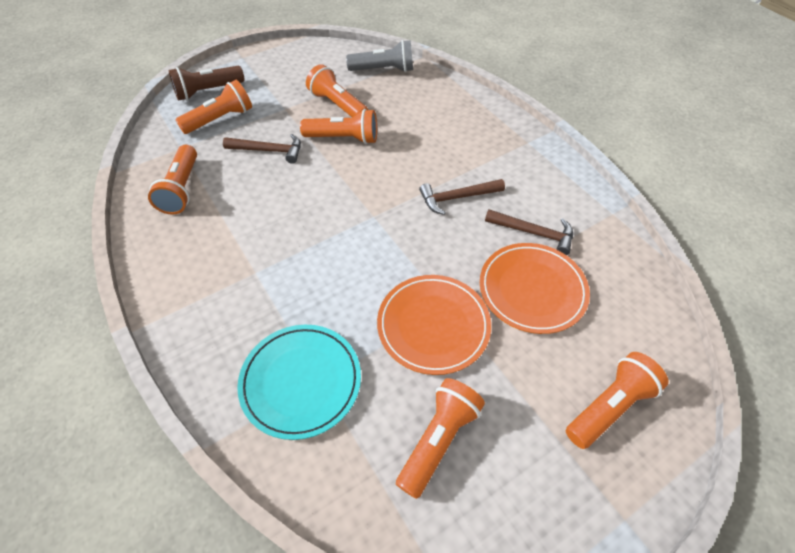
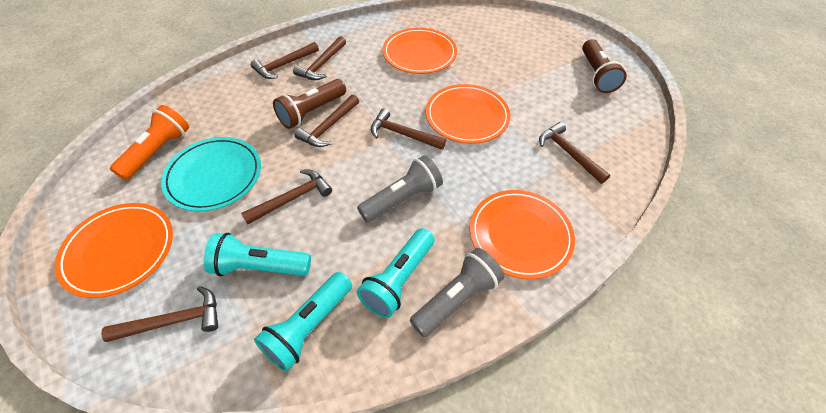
brown flashlight: [169,66,245,101] = 1 -> [273,79,346,129] [582,39,627,93] = 2
brown hammer: [223,134,301,164] [419,179,505,215] [485,209,573,255] = 3 -> [101,286,218,342] [241,170,332,225] [251,42,319,79] [293,36,346,80] [294,94,359,147] [371,108,446,150] [539,122,610,184] = 7
grey flashlight: [346,40,413,72] = 1 -> [357,155,443,223] [410,248,504,337] = 2
orange flashlight: [148,145,197,215] [176,80,252,134] [300,109,377,144] [306,64,368,117] [396,378,485,499] [566,352,669,449] = 6 -> [110,105,189,180] = 1
orange plate: [377,275,491,375] [480,243,590,334] = 2 -> [55,203,173,298] [383,28,457,74] [425,84,511,144] [470,190,575,279] = 4
turquoise flashlight: none = 0 -> [204,233,311,276] [254,272,352,372] [357,228,434,318] = 3

